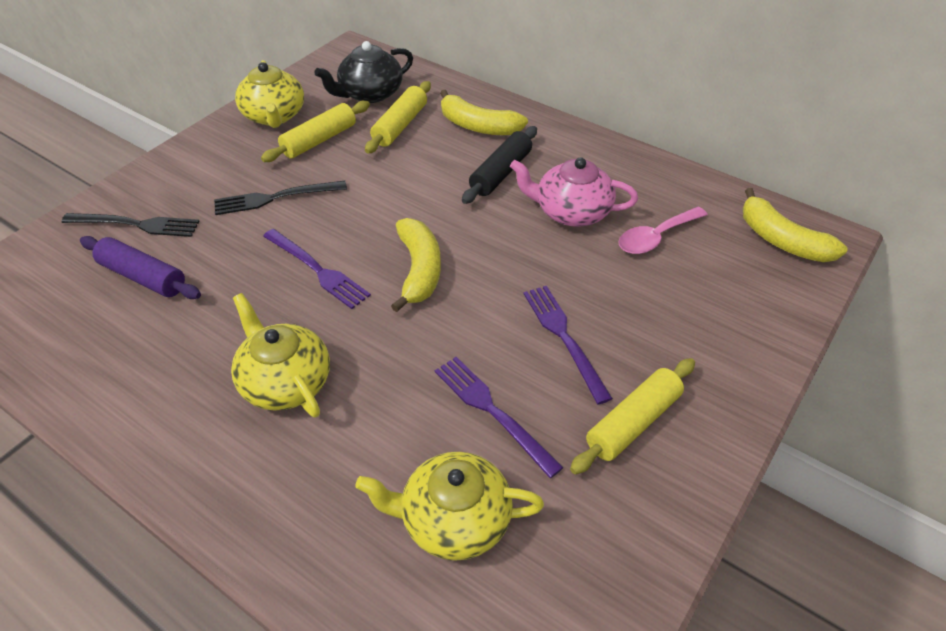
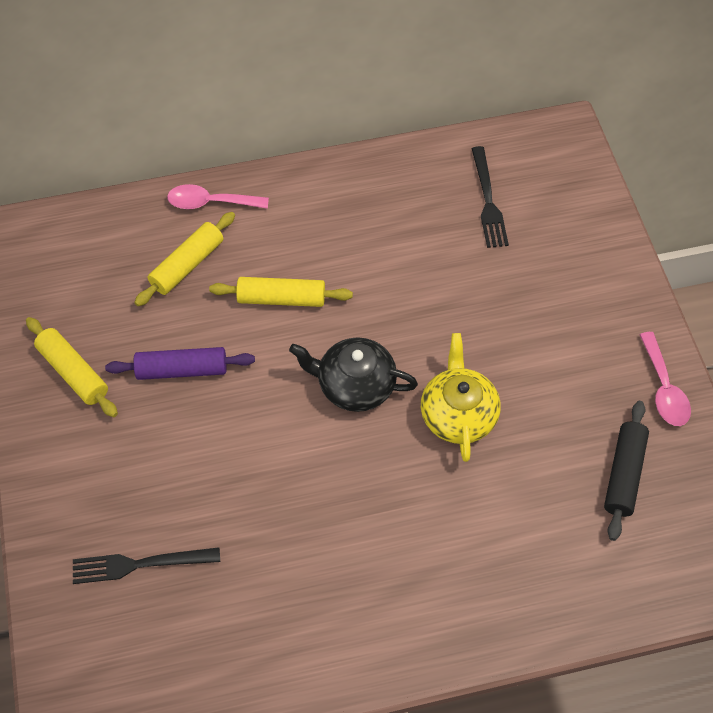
pink spoon: [618,207,708,254] = 1 -> [167,184,269,209] [639,332,691,426] = 2
pink teapot: [510,157,638,227] = 1 -> none = 0
purple fork: [263,229,371,309] [435,357,564,478] [524,286,613,405] = 3 -> none = 0
yellow banana: [391,218,441,312] [440,90,528,135] [743,188,848,262] = 3 -> none = 0
yellow teapot: [231,293,330,418] [235,60,304,128] [355,452,544,561] = 3 -> [421,333,500,462] = 1

